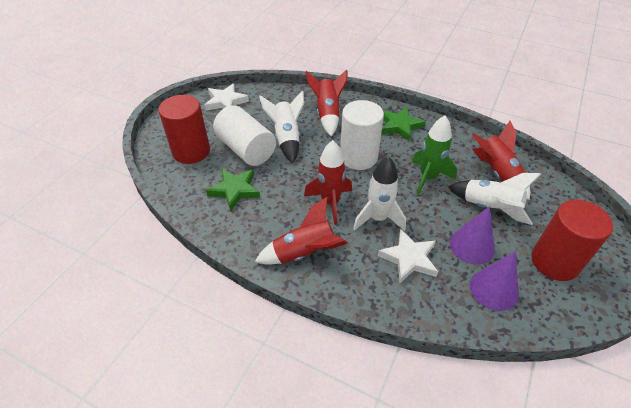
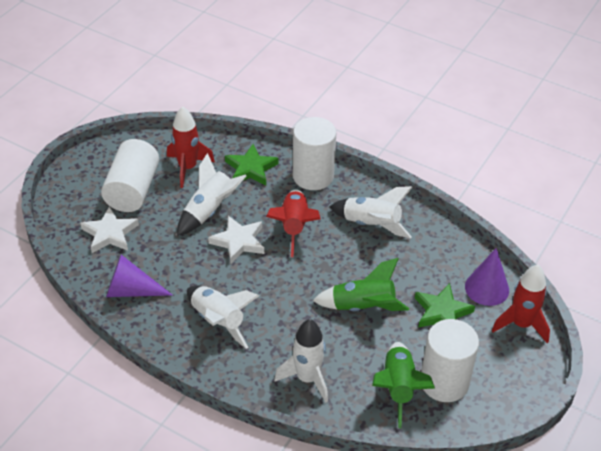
green rocket: [412,115,457,195] = 1 -> [313,258,409,311] [372,342,435,428] = 2
red cylinder: [158,95,210,164] [532,200,613,281] = 2 -> none = 0
red rocket: [255,197,348,265] [304,140,352,225] [305,69,348,136] [472,121,530,200] = 4 -> [167,106,215,188] [266,189,321,257] [492,265,550,343] = 3
white cylinder: [213,105,276,166] [340,100,384,170] = 2 -> [101,139,159,212] [293,117,336,190] [421,319,479,402] = 3
white rocket: [259,90,304,163] [353,156,406,231] [448,173,541,225] = 3 -> [177,153,247,236] [187,285,259,349] [274,319,328,403] [329,186,412,238] = 4

